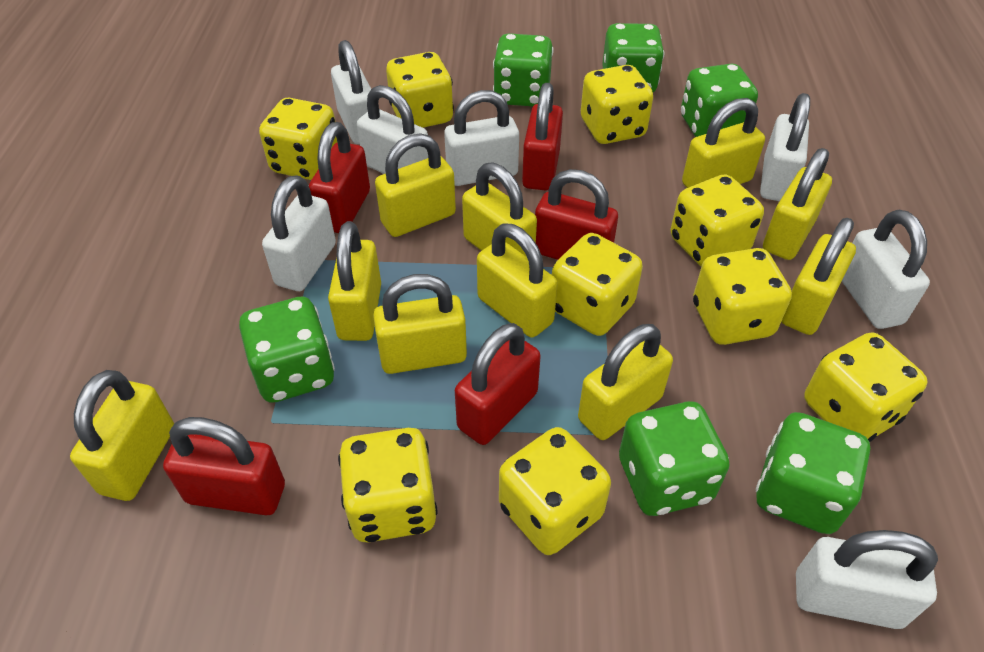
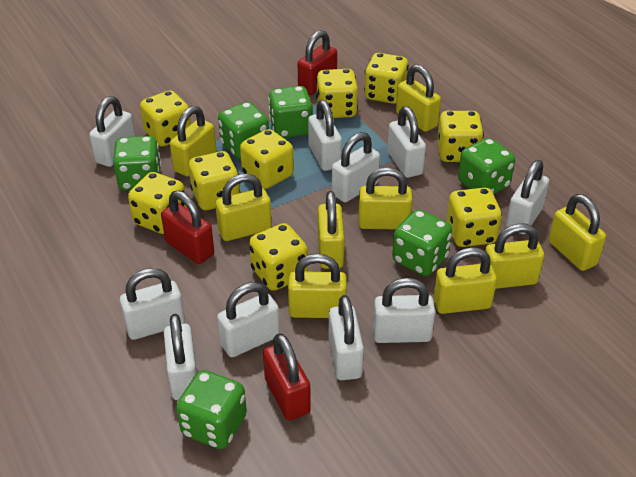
red padlock: [163,417,285,516] [309,122,370,233] [455,323,541,445] [522,83,563,190] [535,169,618,260] = 5 -> [161,191,214,264] [263,333,311,420] [298,30,337,95] = 3
white padlock: [262,175,336,291] [331,40,371,144] [357,85,428,174] [444,90,519,186] [760,93,810,201] [796,530,938,629] [842,210,930,329] = 7 -> [89,96,135,167] [120,268,185,340] [164,314,197,400] [217,282,280,357] [308,100,342,171] [329,295,364,380] [332,132,380,202] [373,278,435,343] [387,106,426,178] [506,160,549,234] = 10
yellow padlock: [70,370,174,501] [328,221,381,341] [373,274,467,374] [375,133,456,237] [462,162,537,257] [477,224,558,337] [578,324,673,440] [682,98,765,188] [763,148,832,260] [781,218,856,335] = 10 -> [170,106,216,177] [215,174,272,241] [288,254,347,318] [318,191,345,269] [358,167,413,229] [396,64,441,132] [434,247,497,314] [485,223,544,289] [549,194,606,271] = 9

